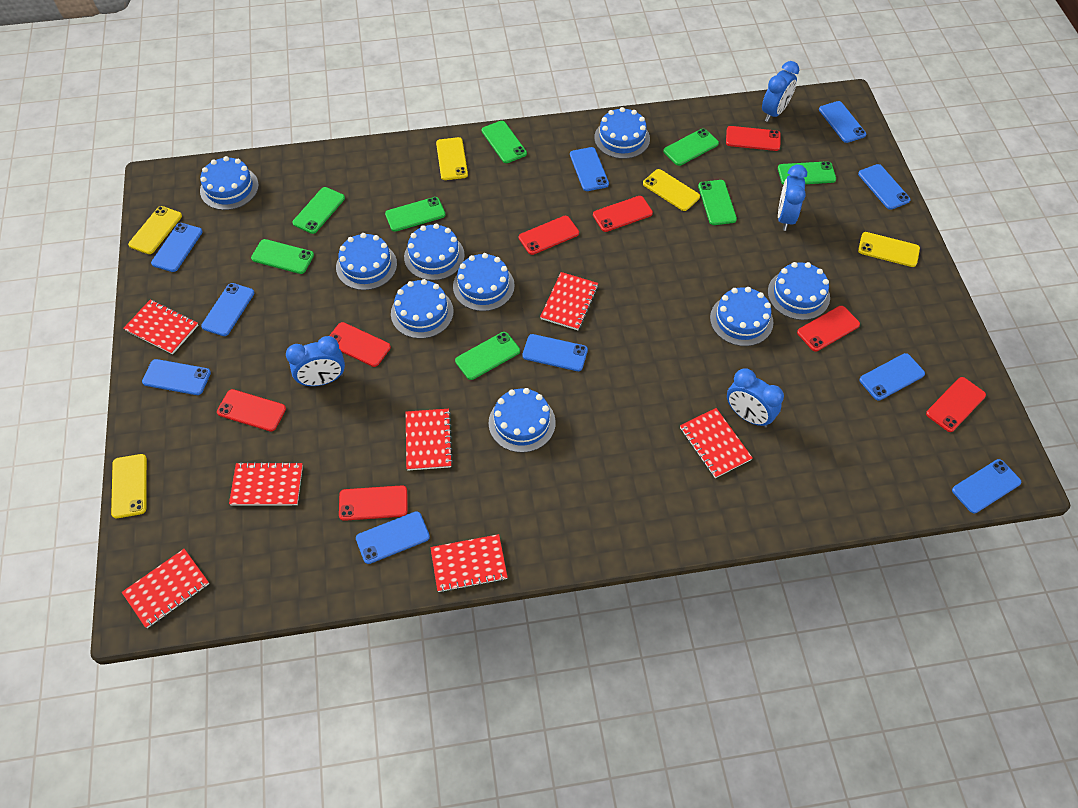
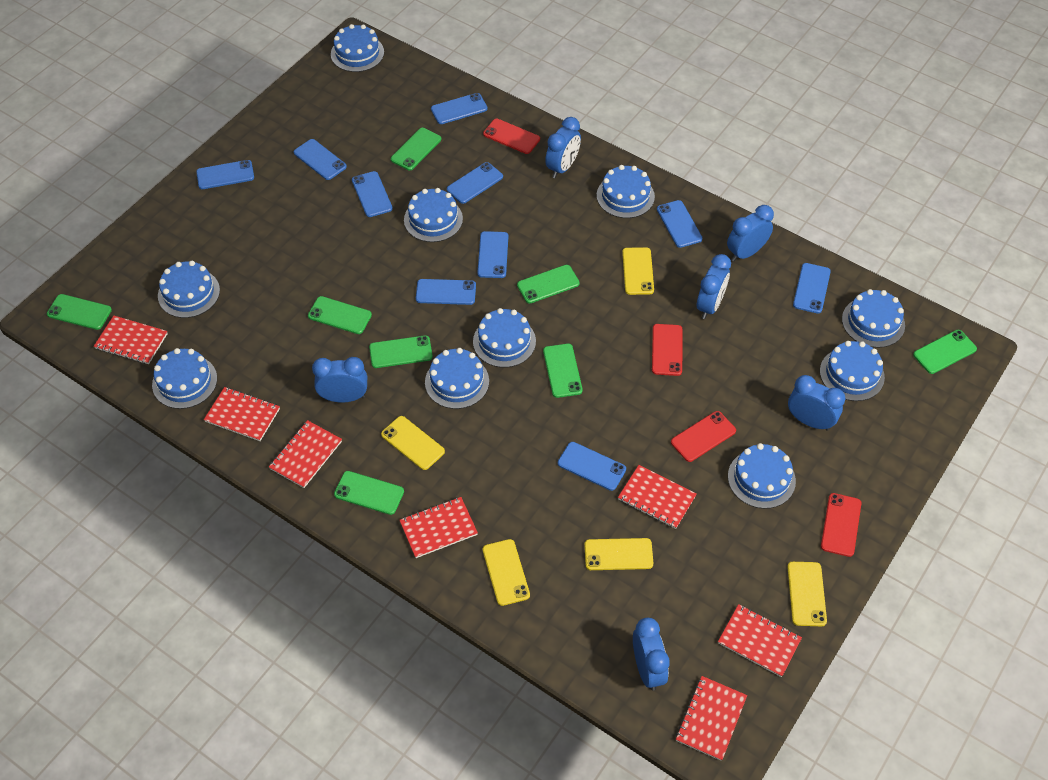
blue cake: [200,156,259,210] [336,233,397,290] [391,279,454,339] [404,224,465,281] [453,253,515,311] [489,388,556,453] [594,107,650,159] [710,287,773,346] [768,262,830,320] = 9 -> [152,348,217,409] [158,261,220,318] [331,24,384,72] [404,188,463,242] [425,348,489,409] [473,308,536,368] [597,165,655,218] [728,443,796,509] [820,341,885,401] [842,289,905,348] = 10
blue clock: [286,336,345,386] [727,368,784,428] [762,61,799,122] [778,165,807,231] = 4 -> [312,357,367,403] [545,117,581,178] [633,618,670,691] [697,254,731,319] [727,205,774,261] [788,375,845,431] = 6
red phone: [217,389,286,431] [329,322,391,367] [339,485,407,521] [519,216,579,255] [593,196,653,232] [726,126,781,151] [797,306,860,351] [926,377,986,432] = 8 -> [483,119,540,154] [652,324,682,376] [671,411,736,462] [821,493,861,557] = 4

